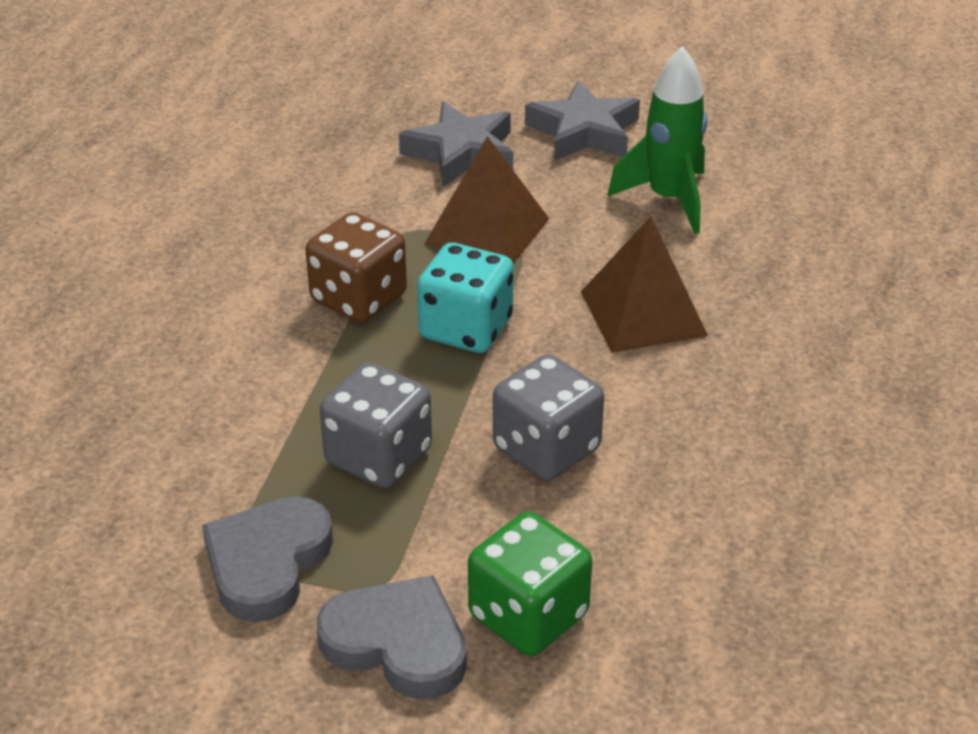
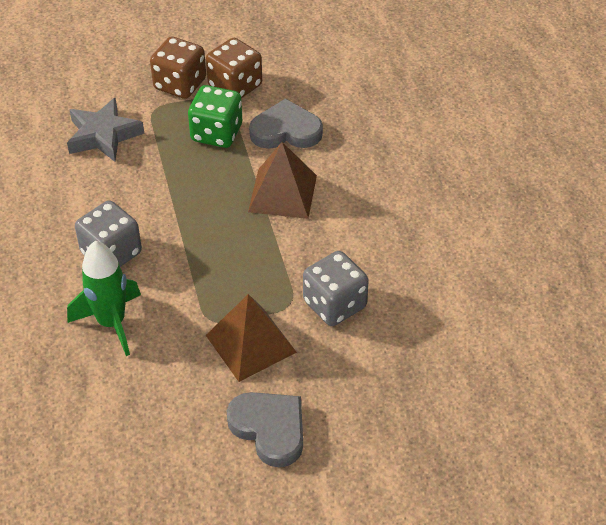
brown dice: [305,212,407,323] = 1 -> [150,37,206,99] [206,38,262,98] = 2
grey star: [399,102,513,186] [525,80,640,161] = 2 -> [67,98,144,162] = 1
turquoise dice: [417,243,514,353] = 1 -> none = 0

